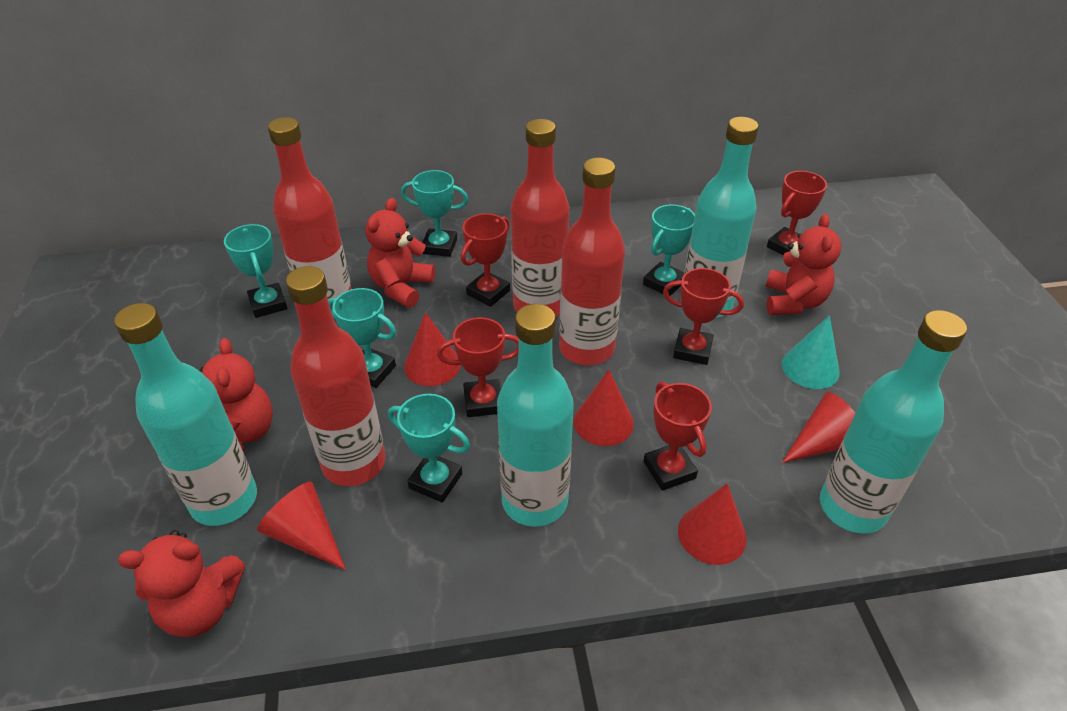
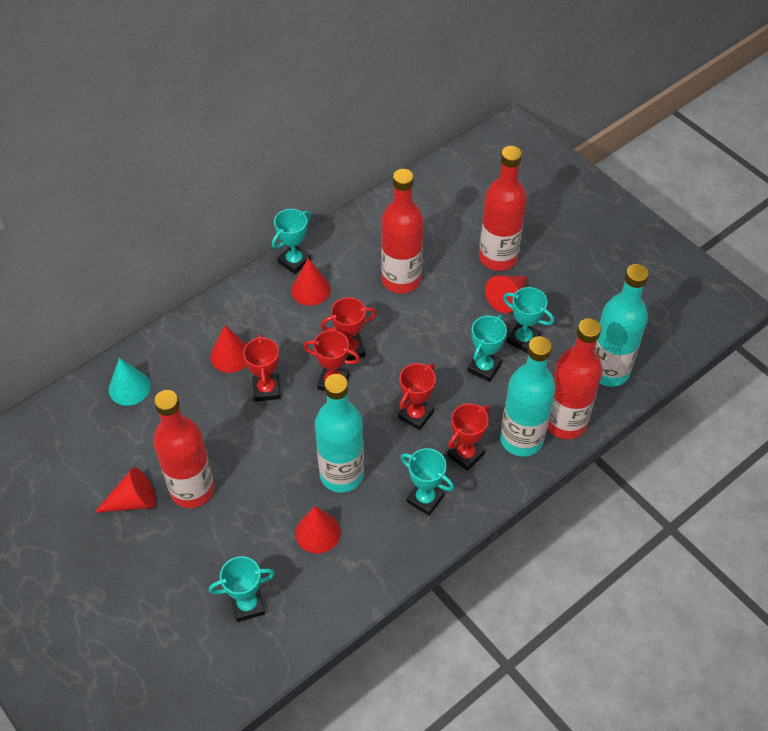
red teddy bear: [118,530,245,637] [200,338,273,451] [366,198,435,308] [765,214,841,315] = 4 -> none = 0
turquoise bottle: [114,303,257,526] [497,304,574,527] [684,117,759,318] [820,310,967,534] = 4 -> [315,374,364,493] [500,336,556,457] [595,264,649,387] = 3

